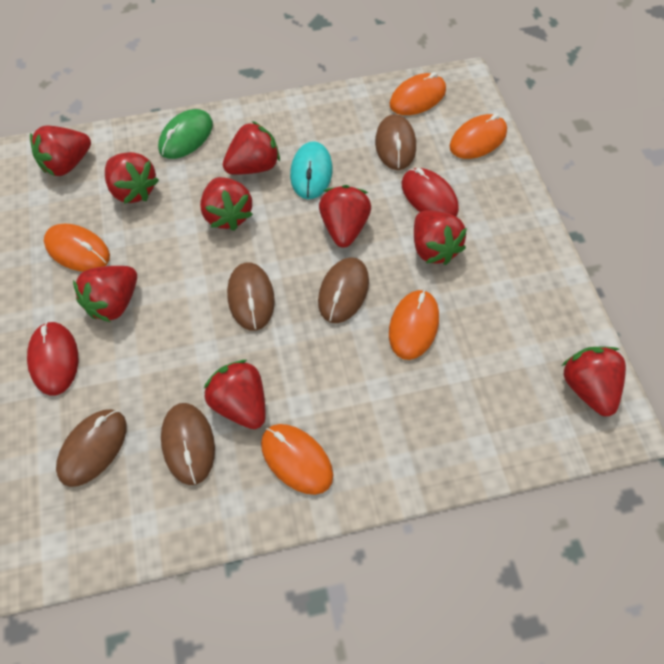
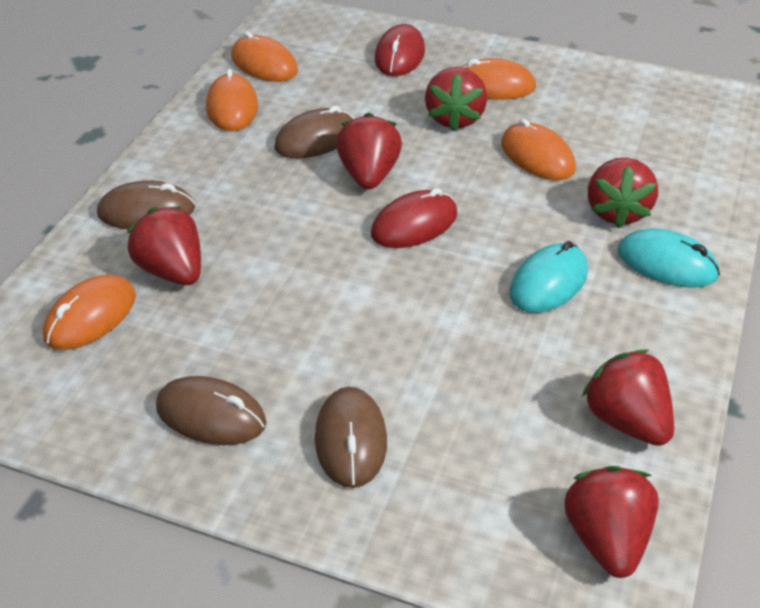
brown mouse: [56,409,127,487] [161,403,215,485] [227,262,275,331] [318,257,369,323] [375,114,416,170] = 5 -> [97,181,195,229] [156,376,266,445] [274,106,353,158] [315,387,387,488] = 4
green mouse: [158,109,213,159] = 1 -> none = 0
red strawberry: [30,126,91,176] [73,266,137,322] [105,152,159,204] [200,177,253,231] [204,360,266,429] [223,121,280,175] [319,185,371,248] [414,210,467,265] [562,346,626,416] = 9 -> [127,206,201,285] [336,113,402,190] [425,67,487,131] [564,466,659,578] [582,350,674,446] [588,158,658,228] = 6
turquoise mouse: [290,141,333,199] = 1 -> [510,241,588,313] [618,228,720,288] = 2

